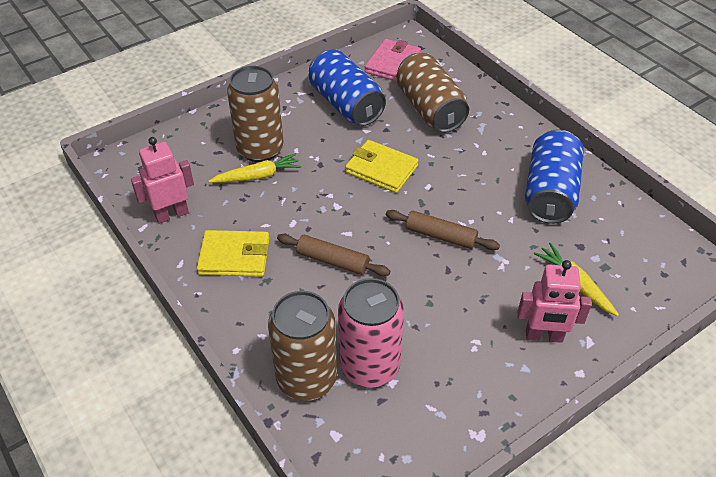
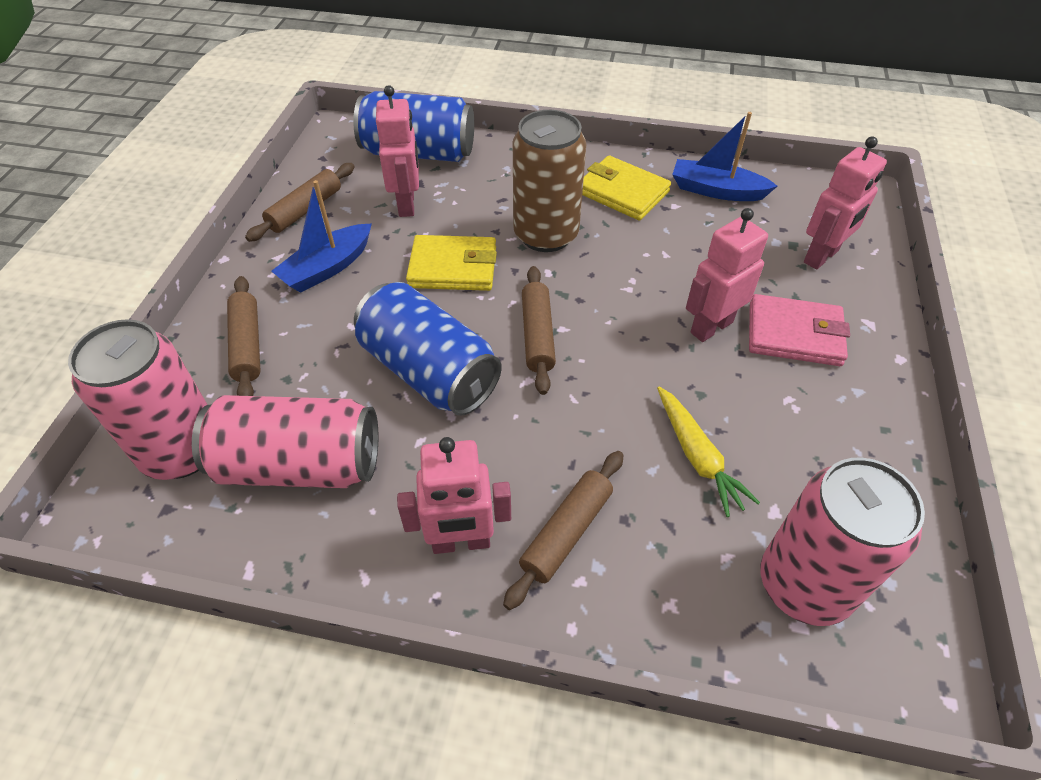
blue boat: none = 0 -> [271,180,372,293] [672,112,777,201] = 2
brown can: [227,66,283,162] [268,291,337,401] [396,53,469,133] = 3 -> [513,110,586,252] = 1
brown rolling pin: [277,234,390,276] [386,210,500,250] = 2 -> [227,276,261,396] [245,163,355,242] [503,451,624,610] [522,266,556,395] = 4
pink can: [338,278,404,388] = 1 -> [68,319,208,480] [192,395,378,488] [760,457,925,626] = 3
pink robot: [131,137,194,224] [518,260,592,343] = 2 -> [376,85,419,217] [397,437,511,554] [686,208,768,342] [804,136,887,270] = 4
yellow carrot: [209,153,301,183] [534,243,619,316] = 2 -> [657,386,760,517] = 1

